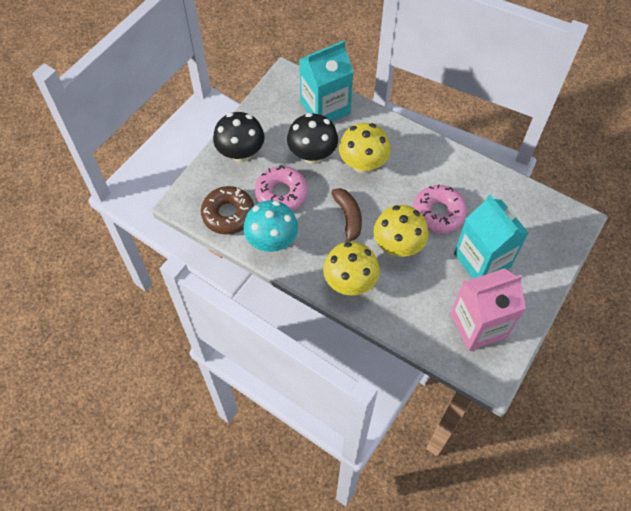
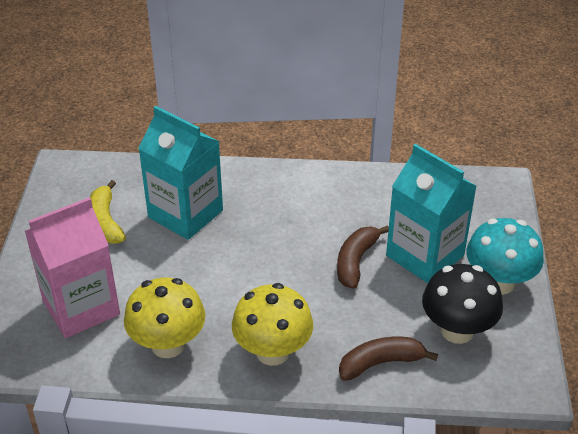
black mushroom: [213,112,264,162] [287,113,338,164] = 2 -> [422,264,503,344] = 1
brown banana: [331,188,362,242] = 1 -> [337,225,389,289] [339,337,438,381] = 2
brown donut: [201,186,254,235] = 1 -> none = 0
pink donut: [255,165,308,211] [413,184,467,233] = 2 -> none = 0
yellow banana: none = 0 -> [90,180,126,244] = 1
yellow mushroom: [323,242,380,295] [339,123,391,173] [373,205,428,257] = 3 -> [124,278,205,358] [232,283,313,366] = 2

